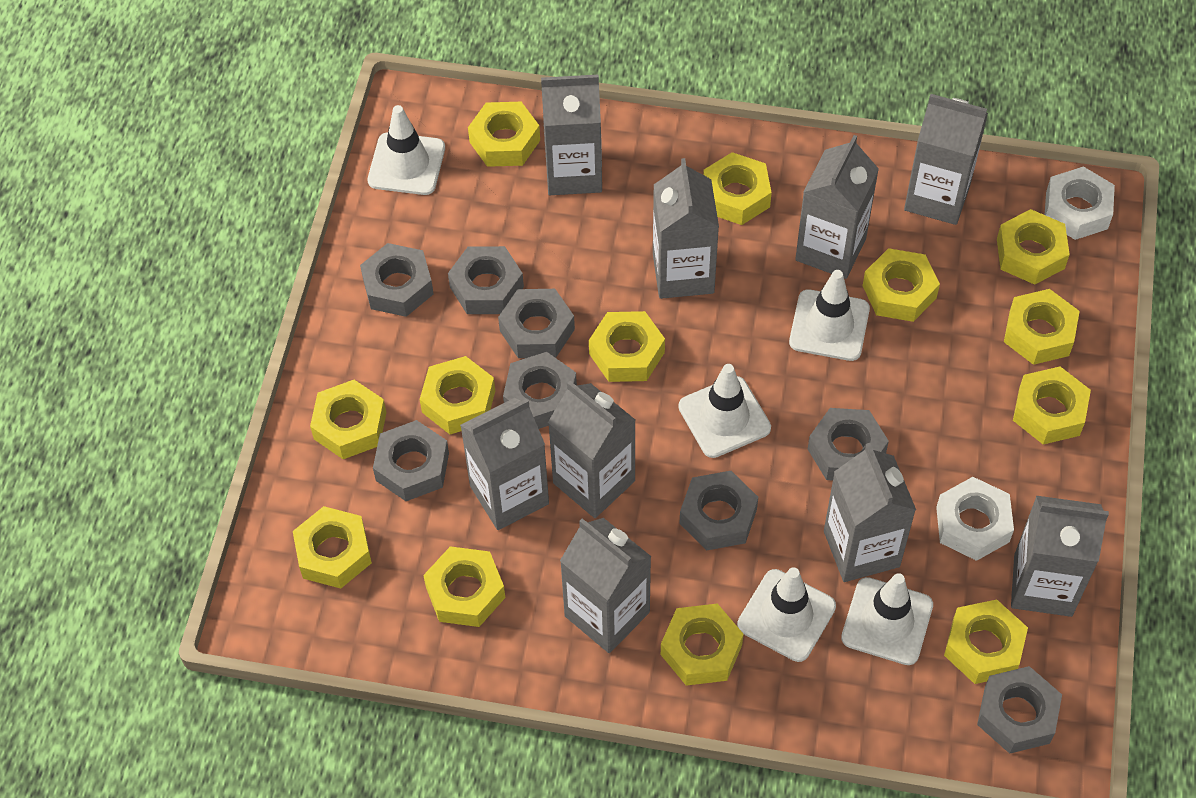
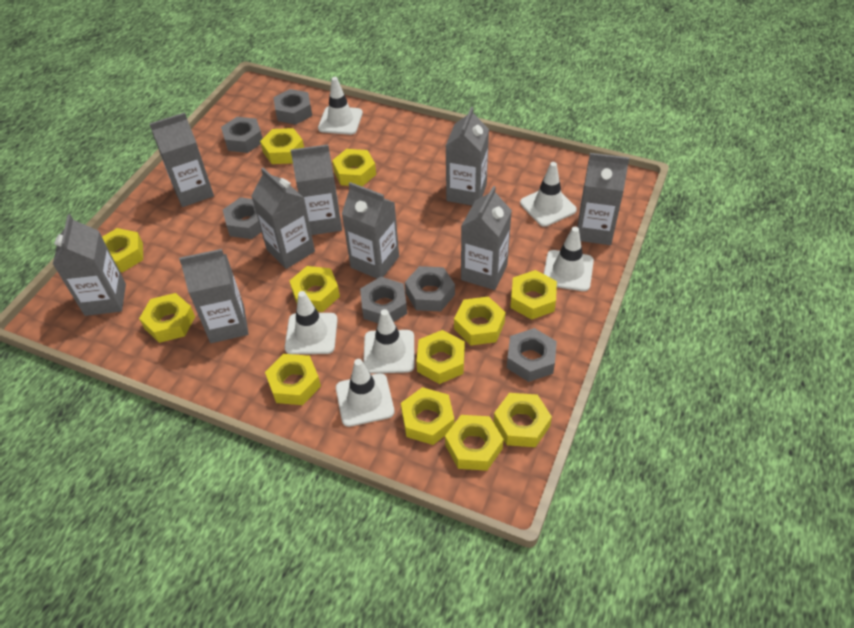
grey nut: [360,243,434,317] [373,420,449,501] [448,246,524,314] [498,289,575,358] [503,352,577,429] [679,471,758,551] [808,408,889,480] [977,666,1062,754] = 8 -> [221,117,263,153] [223,197,261,239] [274,89,312,125] [360,277,407,323] [405,266,455,311] [507,328,557,382] = 6
white nut: [936,477,1014,561] [1045,166,1115,240] = 2 -> none = 0
white traffic cone: [368,105,445,195] [678,364,771,458] [737,567,836,662] [789,270,870,361] [841,573,933,665] = 5 -> [285,291,338,354] [318,77,363,135] [336,359,394,427] [363,309,414,374] [520,162,577,227] [544,227,594,291] = 6
yellow nut: [293,506,372,589] [310,380,387,459] [420,356,495,434] [423,546,505,627] [468,102,540,167] [589,311,665,382] [661,603,744,686] [703,152,772,225] [862,248,940,322] [944,599,1028,684] [997,209,1070,285] [1004,289,1080,365] [1013,367,1091,444] = 13 -> [102,228,143,273] [139,293,195,343] [260,128,304,164] [265,354,321,405] [290,266,340,312] [332,149,376,187] [401,387,454,445] [416,330,465,384] [445,415,504,471] [454,296,506,345] [493,393,552,447] [510,270,557,320] = 12

